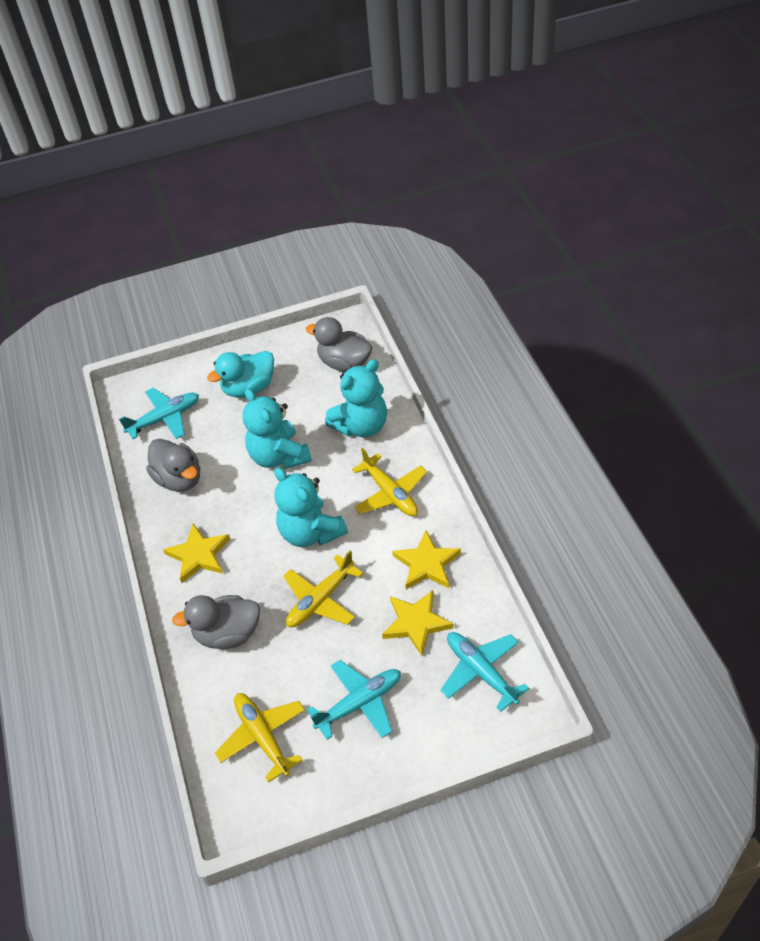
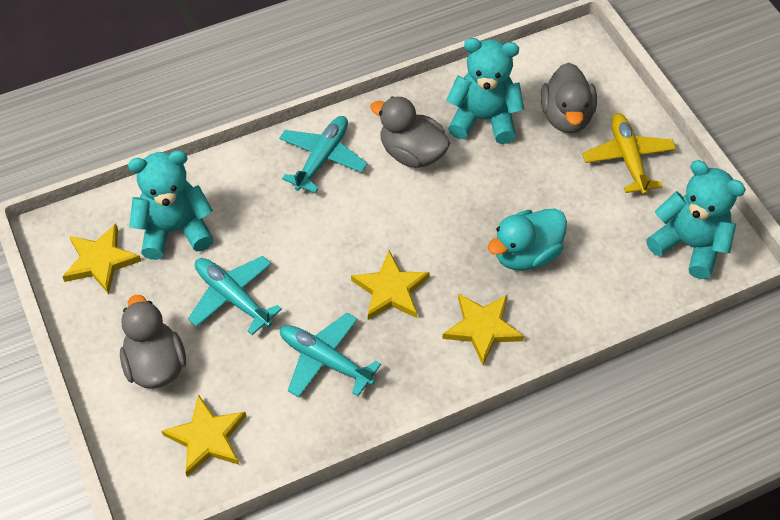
yellow plane: [215,693,305,782] [283,551,363,627] [352,448,427,516] = 3 -> [582,113,676,195] = 1
yellow star: [163,524,230,583] [382,590,454,656] [392,530,461,589] = 3 -> [62,224,141,294] [161,394,246,477] [351,251,430,320] [442,293,524,365] = 4

